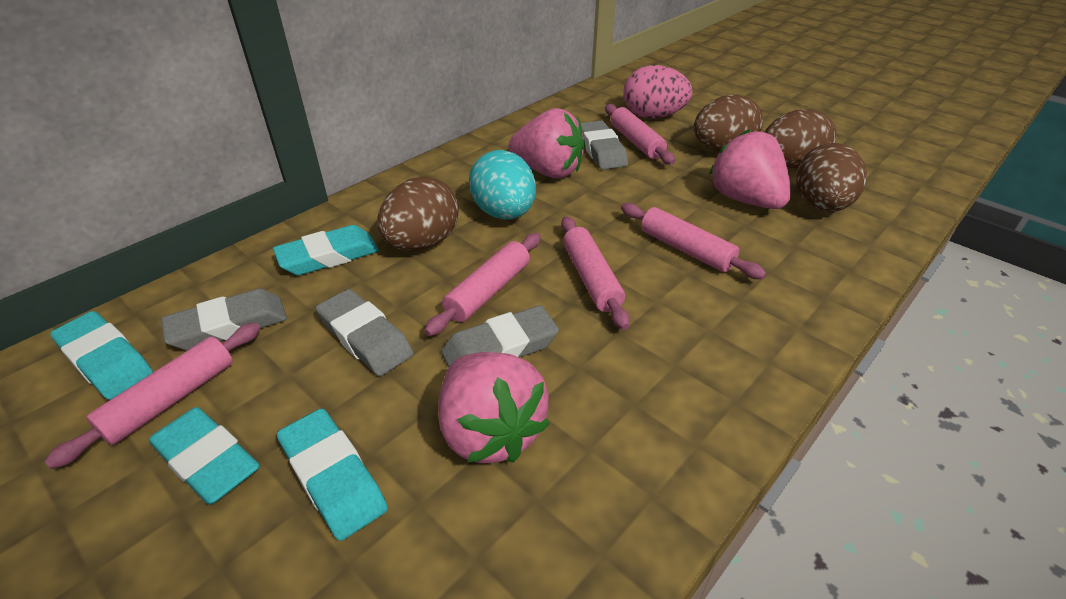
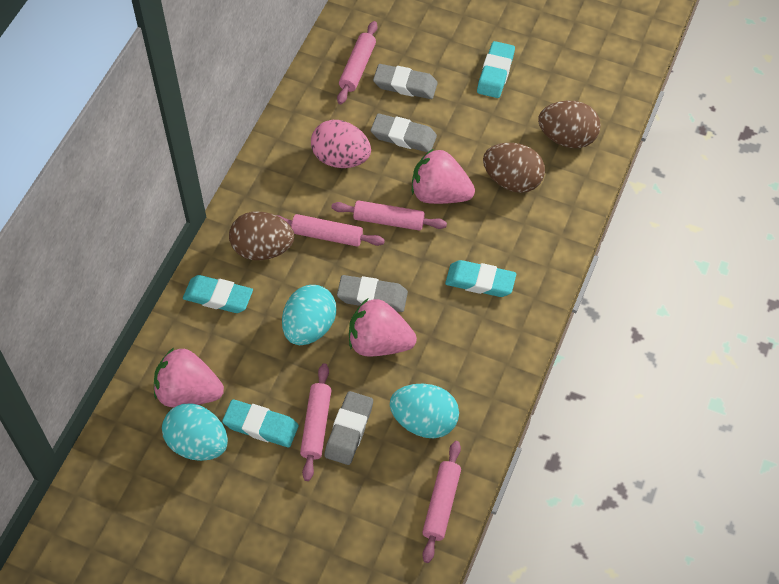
brown egg: [377,177,459,250] [694,95,763,152] [765,109,837,169] [796,143,867,212] = 4 -> [229,212,294,260] [483,143,545,193] [538,101,601,148] = 3
turquoise egg: [469,150,536,220] = 1 -> [162,404,228,461] [282,285,336,345] [390,383,459,438] = 3

